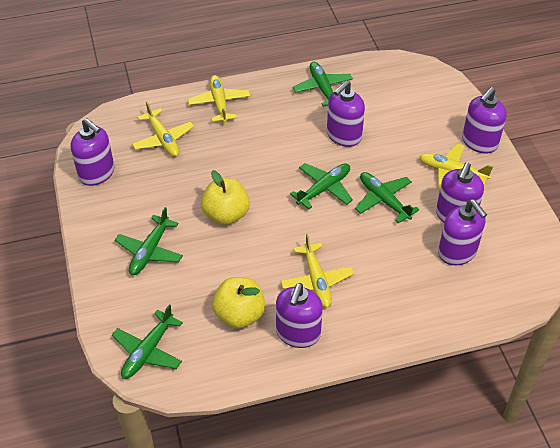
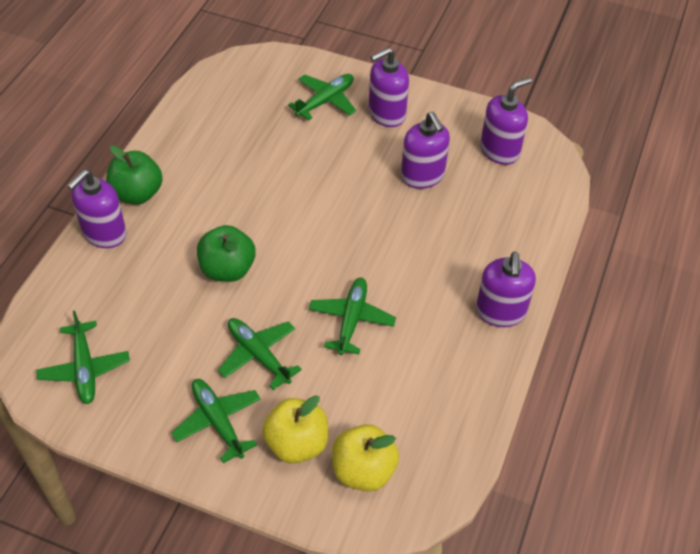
green apple: none = 0 -> [106,145,163,205] [197,225,256,282] = 2
purple soap dispenser: [71,118,114,186] [276,283,323,348] [327,80,365,147] [436,162,484,222] [438,199,487,265] [462,87,507,153] = 6 -> [67,170,127,248] [369,47,409,127] [401,112,450,189] [476,252,536,327] [480,77,532,165] = 5
yellow plane: [132,101,194,157] [188,75,250,123] [281,234,354,308] [420,144,493,190] = 4 -> none = 0

